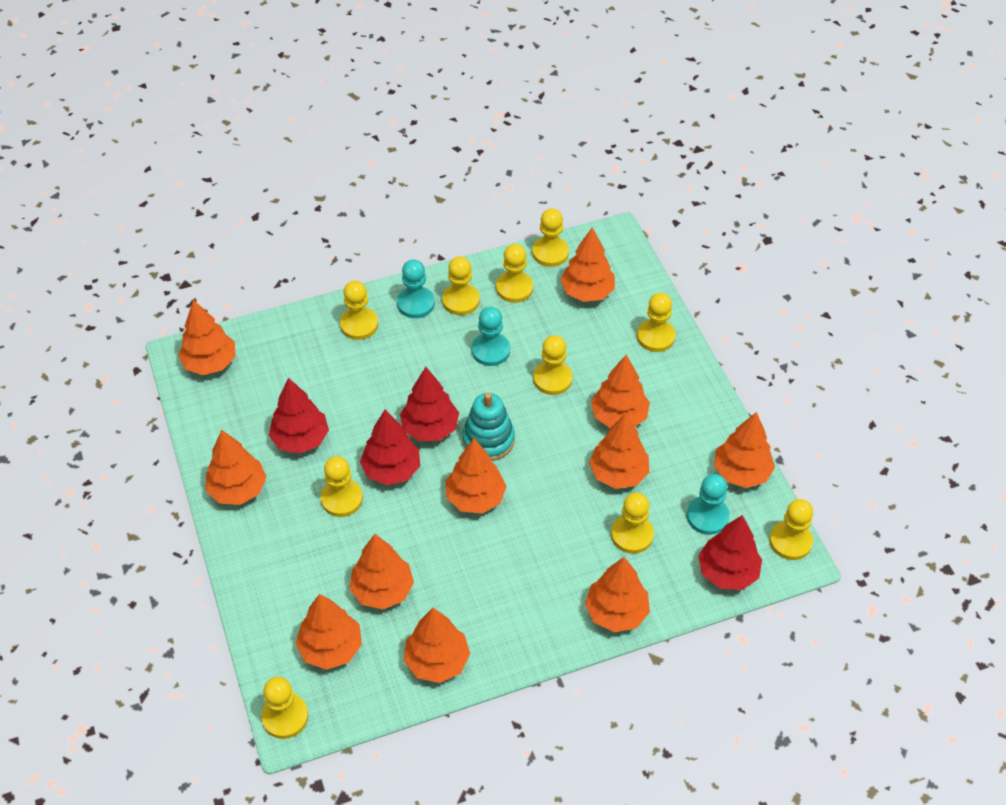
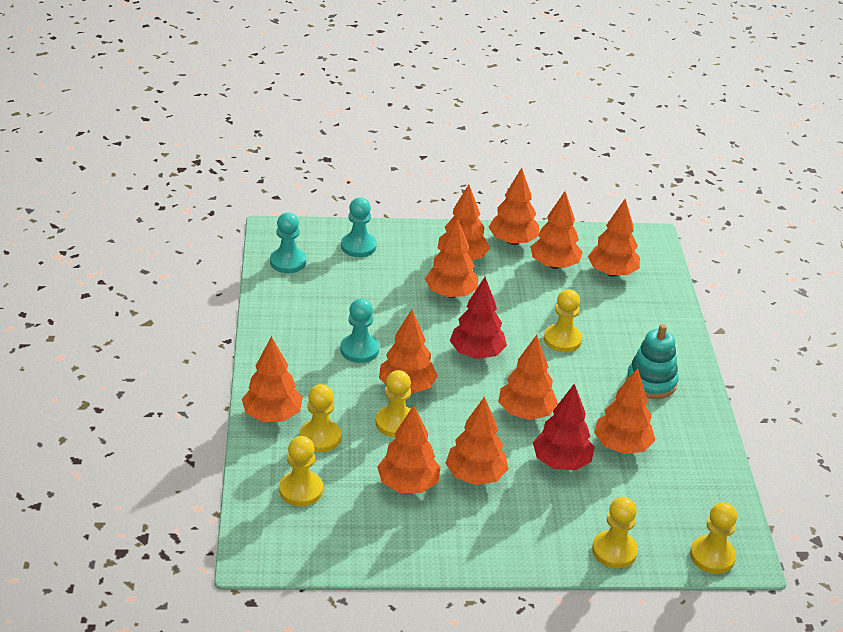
red tree: [269,378,329,454] [360,410,420,485] [400,367,459,441] [698,515,762,590] = 4 -> [450,277,507,359] [533,383,595,471] = 2
yellow pawn: [261,677,308,739] [321,456,363,517] [340,281,378,340] [442,256,480,315] [496,244,533,303] [532,208,569,267] [533,335,573,395] [611,492,654,554] [637,293,676,352] [769,499,813,560] = 10 -> [279,436,323,506] [300,384,341,452] [376,370,411,437] [544,289,582,352] [592,497,638,568] [690,502,737,574] = 6

